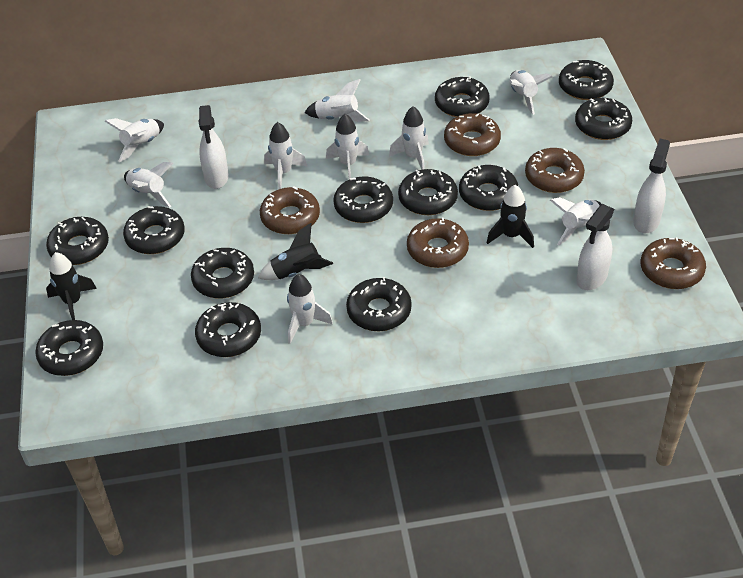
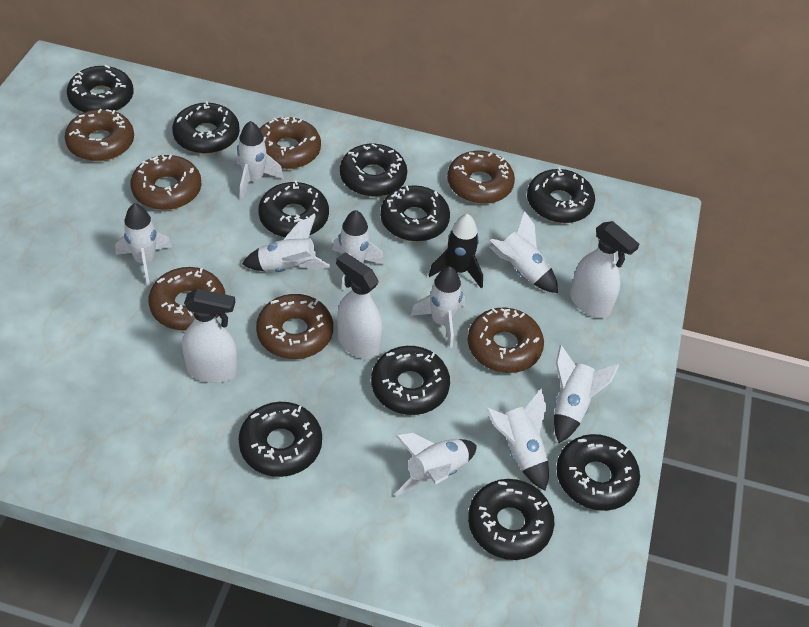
black donut: [35,320,103,376] [46,217,109,265] [123,206,185,254] [191,248,254,299] [195,302,261,357] [333,176,393,223] [346,277,412,331] [398,169,458,215] [435,76,490,117] [459,165,518,211] [559,60,614,100] [575,98,632,140] = 12 -> [67,65,134,112] [172,101,240,154] [238,402,322,477] [258,181,329,237] [340,143,407,197] [371,346,450,415] [380,185,450,242] [468,479,554,560] [527,168,595,223] [556,434,640,511] = 10
black rocket: [46,252,97,320] [258,223,333,280] [487,185,534,248] = 3 -> [429,214,483,288] = 1
brown donut: [260,186,320,234] [407,217,469,268] [444,113,501,156] [525,148,585,193] [641,237,706,289] = 5 -> [65,109,134,161] [130,155,202,210] [149,267,225,331] [256,294,333,359] [260,117,321,169] [447,151,515,204] [468,308,544,373] = 7

